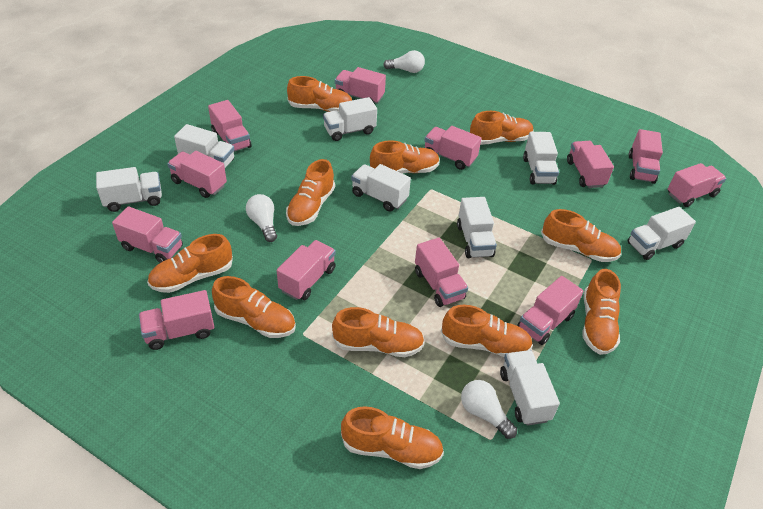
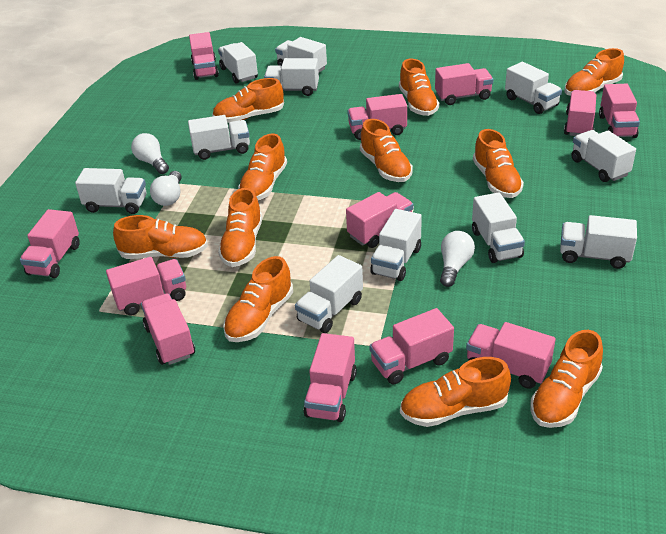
white truck: [96,167,162,212] [174,124,235,168] [323,97,377,141] [351,164,411,212] [457,197,497,258] [500,350,560,425] [523,132,559,185] [627,207,696,260] = 8 -> [75,168,146,214] [188,115,250,160] [218,42,258,84] [264,58,319,96] [275,37,327,72] [295,255,363,333] [370,209,422,281] [472,192,525,263] [505,62,562,114] [560,215,637,269] [571,130,636,182] = 11

